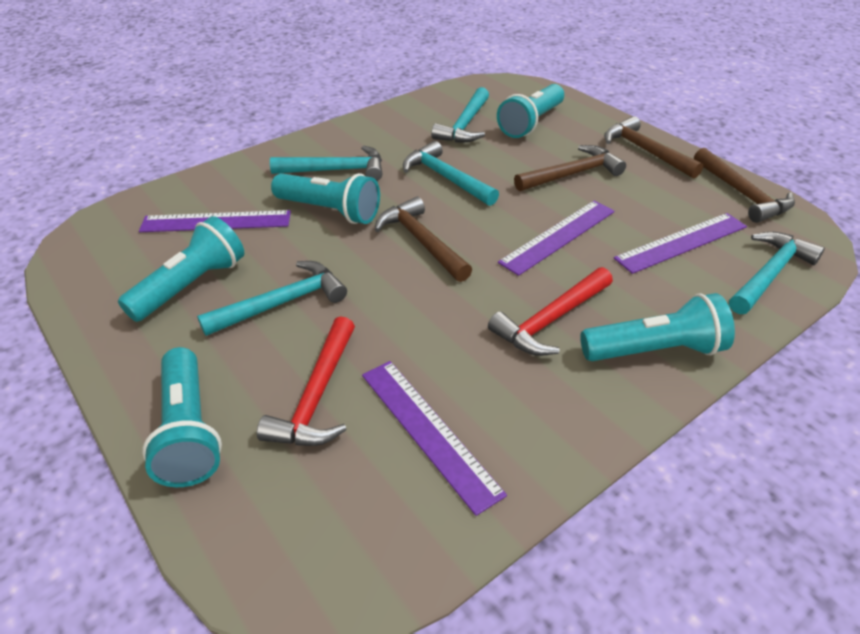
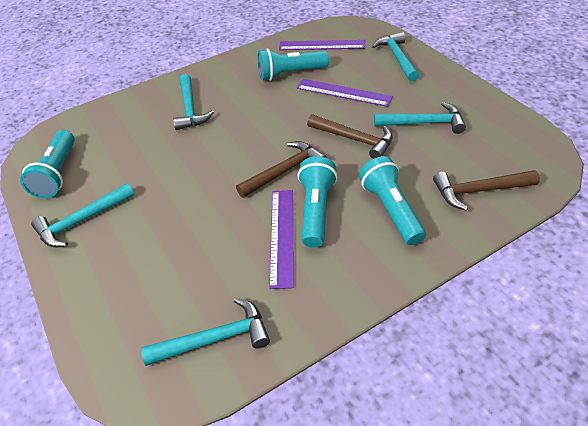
brown hammer: [375,197,472,282] [514,145,626,191] [604,116,704,179] [694,148,795,223] = 4 -> [236,141,327,198] [307,114,392,159] [433,170,540,210] = 3
purple ruler: [139,210,291,232] [362,361,507,516] [498,201,615,276] [614,213,747,274] = 4 -> [269,190,294,289] [279,40,365,50] [297,79,393,107] = 3
red hammer: [257,317,355,446] [488,267,613,356] = 2 -> none = 0
turquoise flashlight: [118,216,244,322] [142,347,222,487] [271,173,380,224] [497,84,564,138] [580,293,735,361] = 5 -> [20,130,75,198] [258,48,329,81] [298,156,338,248] [359,156,426,245] = 4

